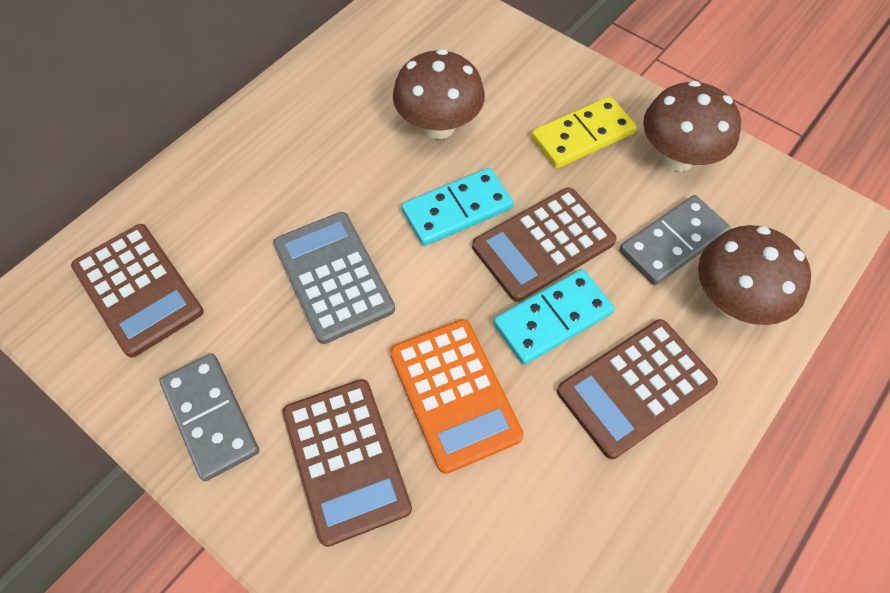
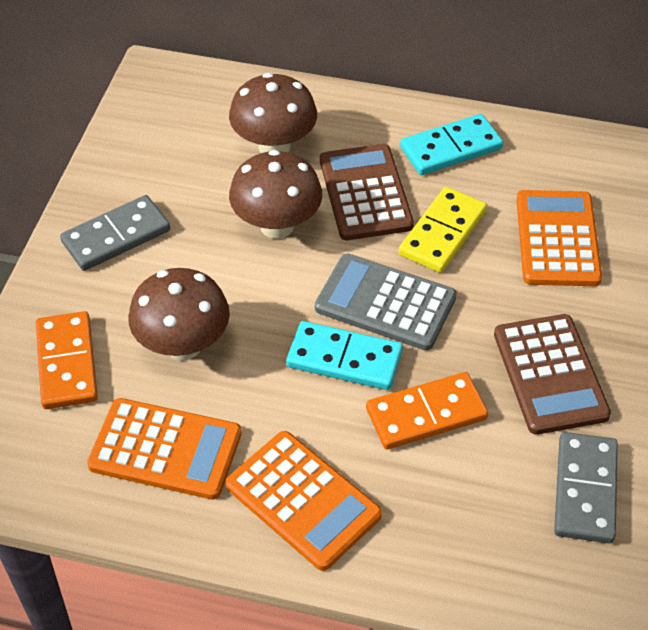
brown calculator: [71,224,203,357] [282,379,412,547] [472,187,616,302] [557,319,718,459] = 4 -> [320,144,414,240] [494,314,611,435] = 2
orange calculator: [390,319,524,474] = 1 -> [87,398,242,499] [225,431,382,571] [517,190,602,286] = 3
orange domino: none = 0 -> [36,311,98,409] [366,372,488,450] = 2

